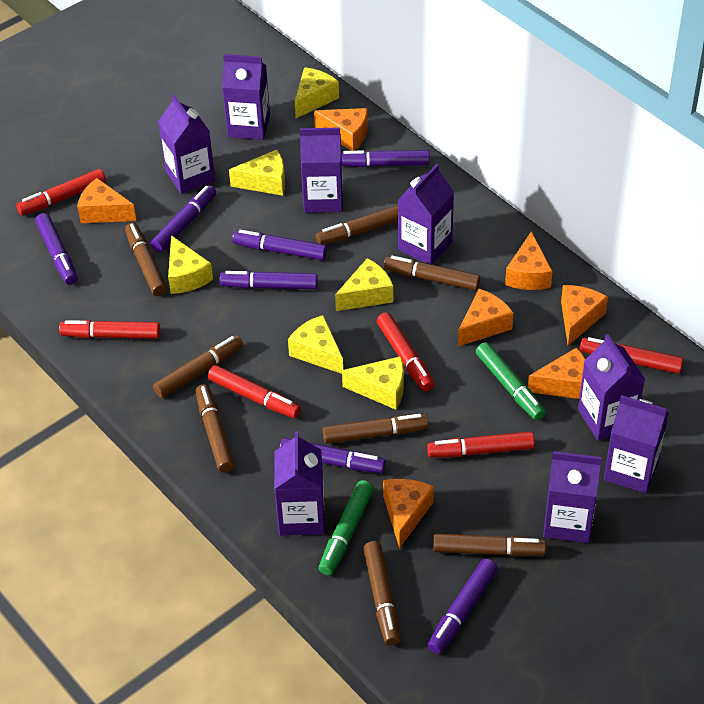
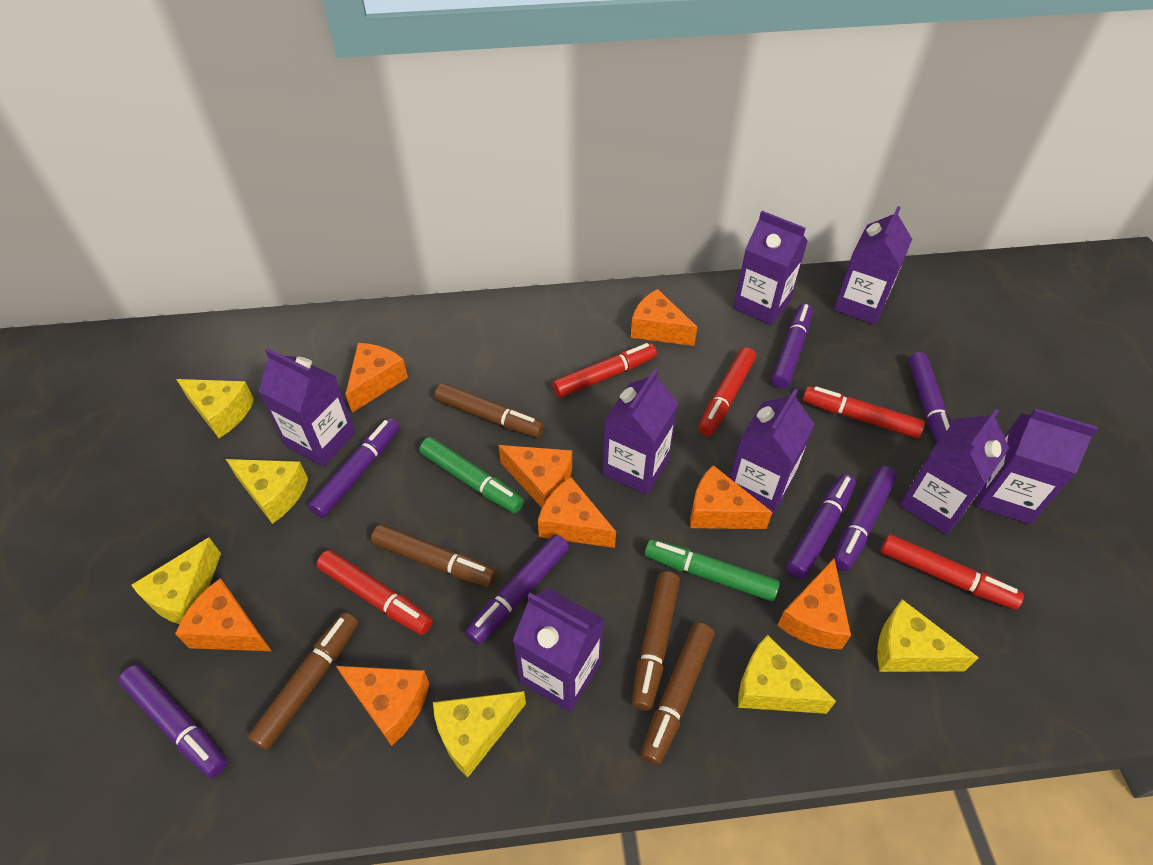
brown marker: [125,223,167,296] [153,335,243,398] [196,384,235,473] [316,205,398,245] [323,414,429,444] [363,541,401,645] [384,256,480,290] [433,534,546,556] = 8 -> [248,612,358,750] [371,524,497,587] [435,383,544,438] [632,571,680,711] [641,623,714,765] = 5
orange cheese: [77,178,136,223] [314,108,368,151] [383,479,434,549] [458,289,513,347] [505,231,552,290] [528,348,585,399] [561,285,608,346] = 7 -> [175,578,272,651] [336,666,429,746] [345,343,408,413] [498,445,572,508] [538,477,616,548] [631,289,697,346] [690,465,773,529] [777,559,851,650] = 8
red marker: [16,169,106,215] [59,320,160,339] [208,365,301,418] [377,312,434,391] [427,432,535,458] [580,337,683,374] = 6 -> [316,550,433,635] [552,343,657,398] [698,347,756,436] [803,386,925,438] [881,534,1024,610] = 5

